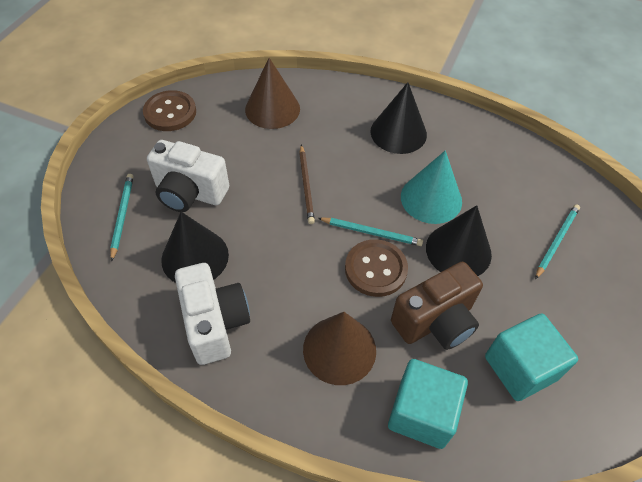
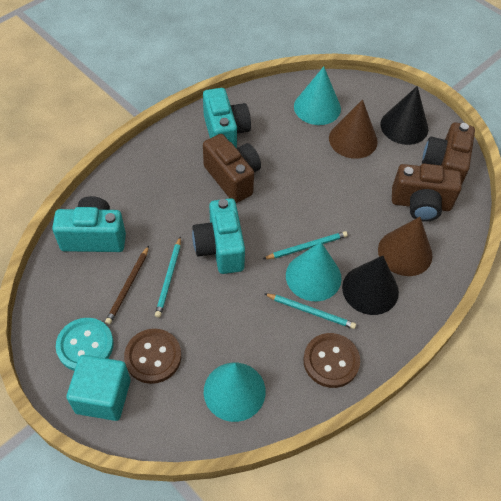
black cone: [161,212,229,283] [371,82,427,154] [426,205,492,276] = 3 -> [342,256,399,315] [380,86,428,145] = 2
brown camera: [391,262,483,350] = 1 -> [203,134,261,203] [392,164,462,222] [422,122,475,186] = 3
turquoise button: none = 0 -> [56,318,114,371] = 1
turquoise camera: none = 0 -> [52,196,126,252] [192,198,245,274] [203,88,251,148] = 3
turquoise cone: [401,151,462,224] = 1 -> [204,363,266,422] [286,242,342,301] [294,67,341,125] = 3
turquoise cube: [388,359,468,449] [485,313,578,401] = 2 -> [66,355,131,421] = 1
white camera: [147,140,229,212] [175,263,250,365] = 2 -> none = 0

